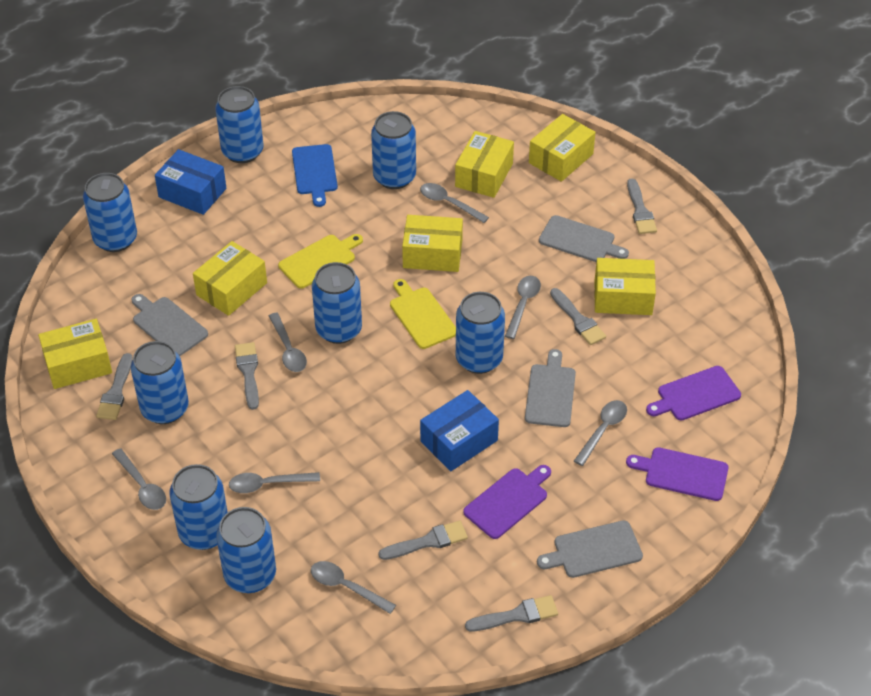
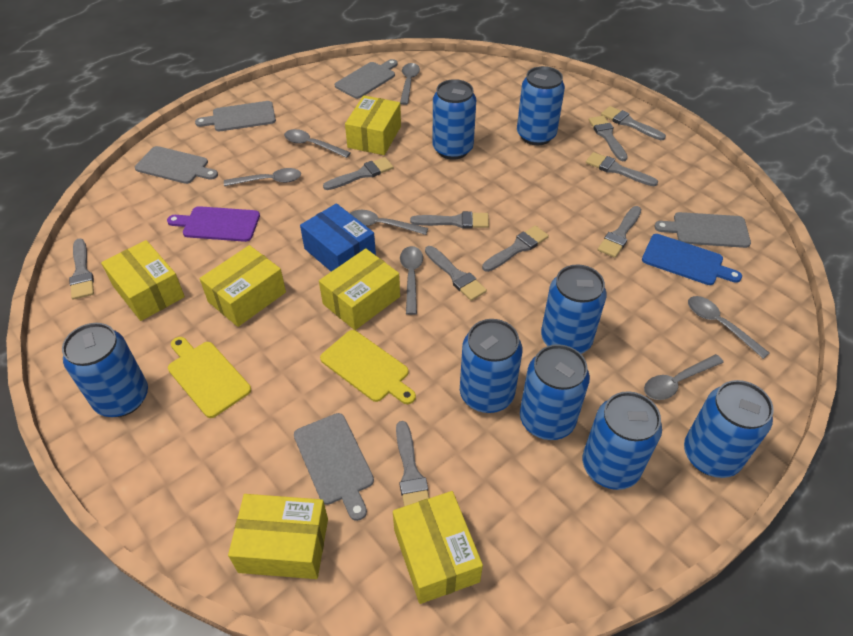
blue box: [155,149,226,215] [420,390,499,471] = 2 -> [300,203,376,272] = 1
grey brush: [96,353,133,420] [235,342,259,410] [378,521,468,560] [465,595,558,632] [550,288,606,345] [627,178,657,234] = 6 -> [69,238,94,300] [323,157,393,190] [396,421,429,506] [410,211,489,229] [425,246,487,301] [482,225,549,272] [586,152,658,186] [589,116,628,161] [598,206,642,258] [601,106,666,140] = 10
grey cutting board: [131,294,208,356] [525,349,576,427] [537,520,643,578] [539,215,629,262] = 4 -> [135,146,218,184] [195,101,276,131] [294,413,374,521] [334,59,398,99] [654,212,751,248] = 5
purple cutting board: [463,465,551,539] [626,447,729,501] [646,366,741,421] = 3 -> [167,206,260,242] = 1

